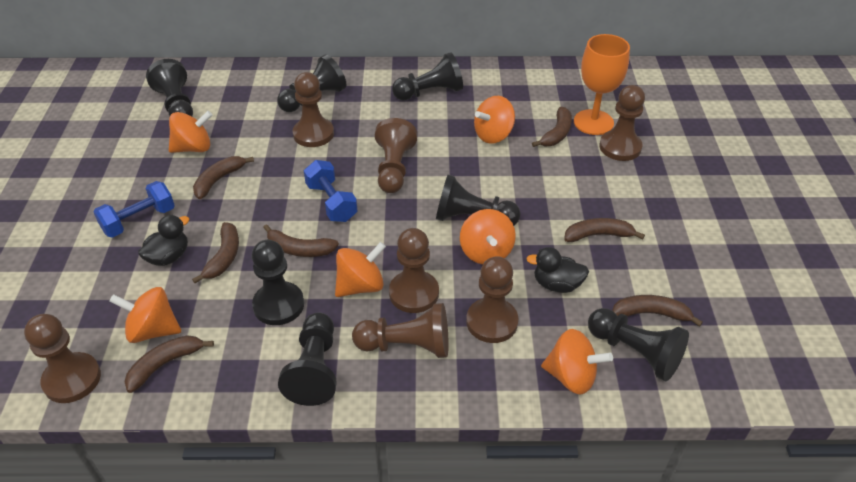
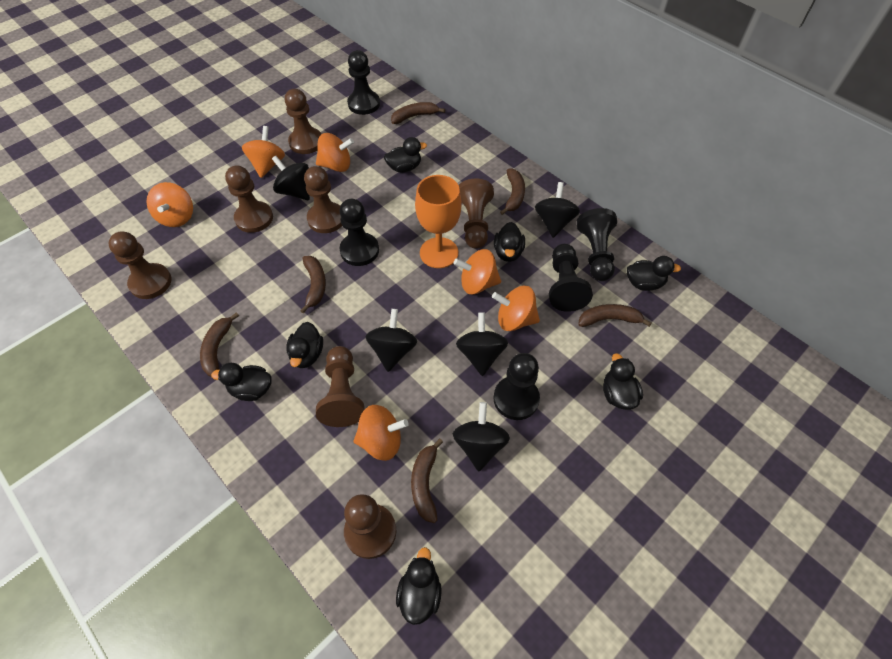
black duck: [138,215,189,266] [526,247,589,293] = 2 -> [211,363,272,401] [286,322,323,368] [384,137,427,172] [396,547,442,625] [494,222,525,262] [603,353,643,410] [627,256,681,291] = 7
black pawn: [146,59,193,117] [252,240,304,325] [277,55,346,112] [278,313,337,406] [392,52,463,100] [436,175,520,226] [588,308,689,381] = 7 -> [339,199,379,266] [347,50,380,115] [493,353,540,420] [549,244,593,312] [577,208,617,281] = 5
black spinning top: none = 0 -> [272,156,310,200] [365,309,417,372] [453,402,510,471] [456,312,508,376] [535,182,580,238] = 5
blue dumbbell: [94,181,175,238] [304,160,357,222] = 2 -> none = 0
brown banana: [124,335,214,393] [192,222,239,283] [193,156,254,199] [263,224,339,257] [532,107,572,147] [564,218,645,242] [612,295,703,327] = 7 -> [200,312,239,377] [300,256,326,314] [391,102,445,124] [411,439,443,523] [500,169,525,215] [578,304,652,327] = 6

